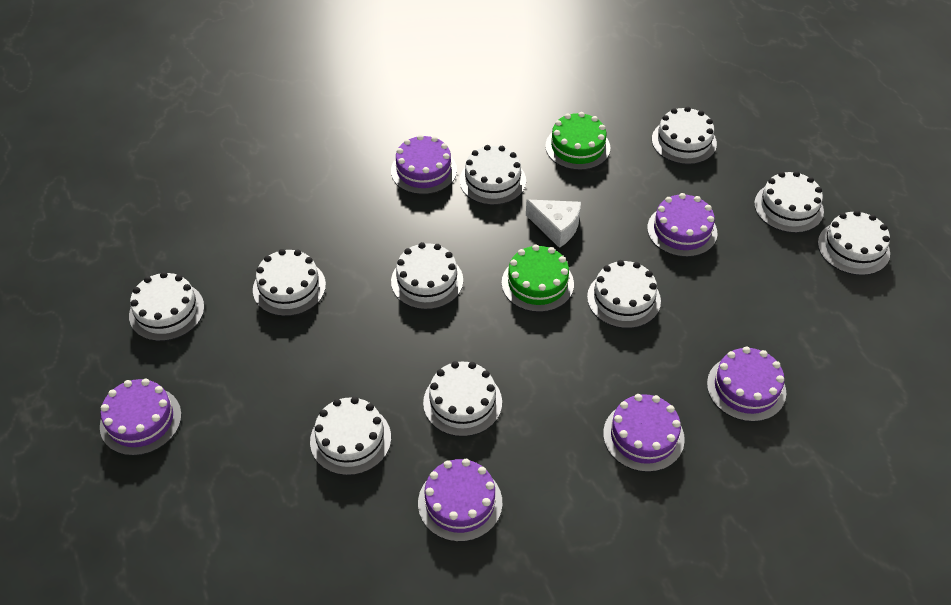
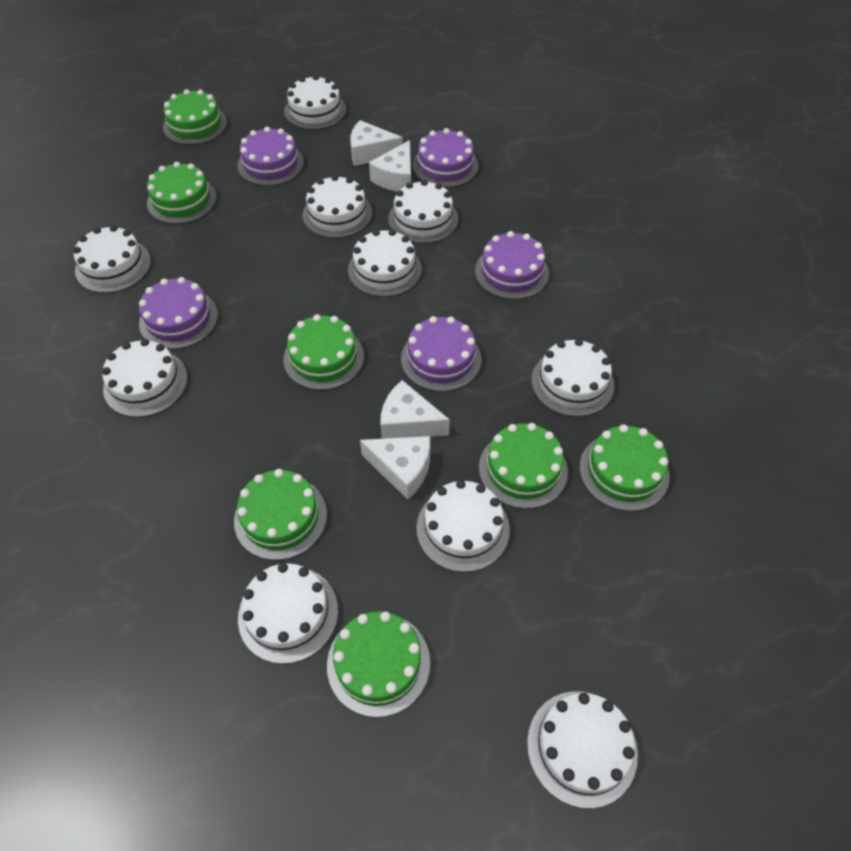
green cake: [502,244,574,312] [545,112,610,170] = 2 -> [147,162,217,224] [163,89,227,145] [234,469,327,560] [283,314,364,390] [327,611,430,717] [479,423,568,509] [580,424,670,511] = 7
purple cake: [100,379,182,456] [391,135,457,195] [418,459,502,542] [603,394,685,472] [647,193,717,257] [707,346,786,422] = 6 -> [139,277,218,349] [237,127,304,186] [401,316,481,392] [412,128,478,188] [475,231,549,300] = 5
white cheese: [526,200,581,248] = 1 -> [350,120,403,166] [360,436,430,499] [369,140,411,191] [380,380,450,439] = 4

